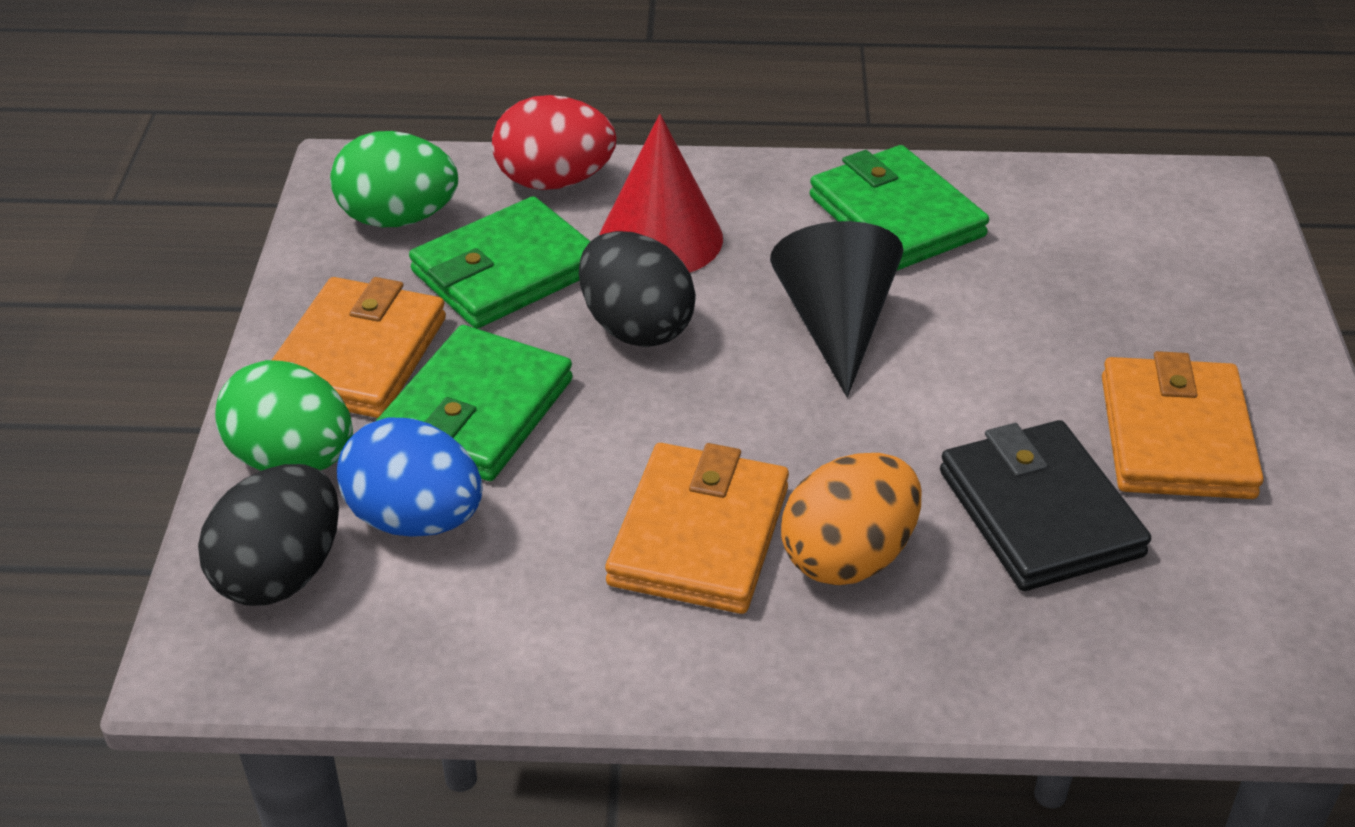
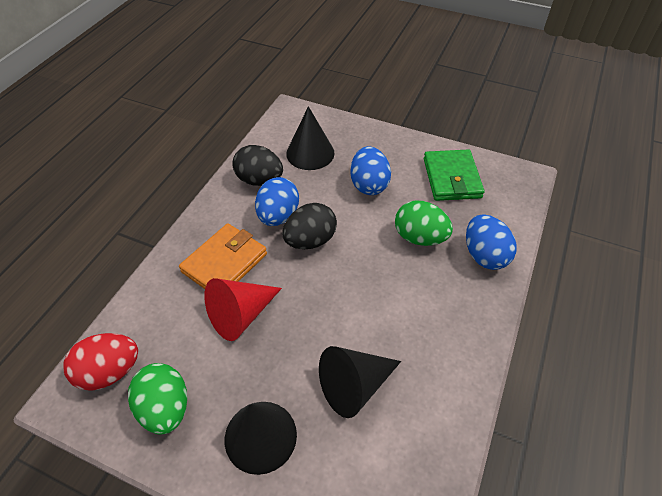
black cone: [770,221,904,397] = 1 -> [225,402,297,475] [286,106,335,170] [319,346,401,418] = 3
black wallet: [940,420,1151,591] = 1 -> none = 0
blue egg: [337,417,482,537] = 1 -> [255,177,299,226] [350,146,391,195] [466,214,517,270] = 3
green wallet: [376,325,573,481] [409,196,591,329] [810,145,989,270] = 3 -> [424,149,485,201] = 1
orange egg: [781,453,921,585] = 1 -> none = 0
orange wallet: [272,277,446,418] [605,443,789,614] [1102,351,1264,499] = 3 -> [179,223,267,289] = 1

